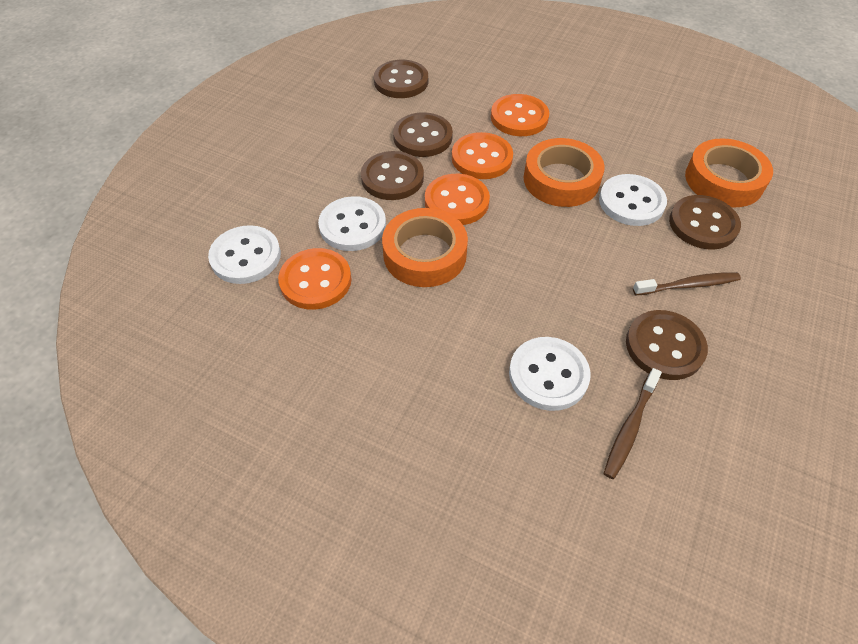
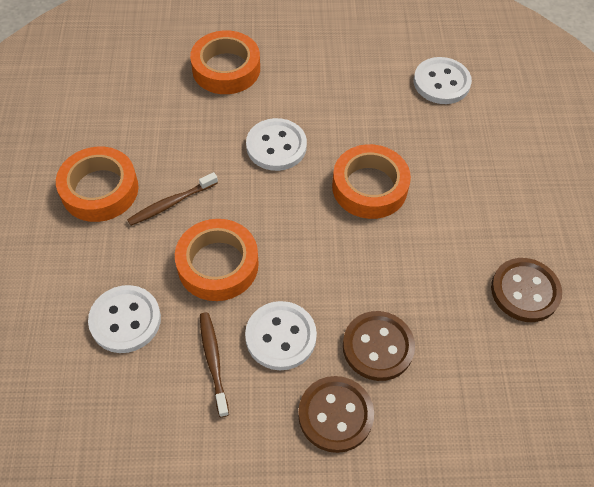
brown button: [361,151,424,200] [374,60,428,98] [393,112,453,157] [626,310,708,380] [669,195,741,249] = 5 -> [298,376,374,453] [343,311,415,381] [491,258,562,322] = 3
orange button: [278,248,351,310] [425,174,490,225] [452,132,513,179] [491,94,549,136] = 4 -> none = 0
orange tape: [382,208,468,287] [524,138,605,207] [685,138,773,208] = 3 -> [56,147,138,222] [175,219,259,301] [190,30,260,94] [332,144,411,219] = 4

